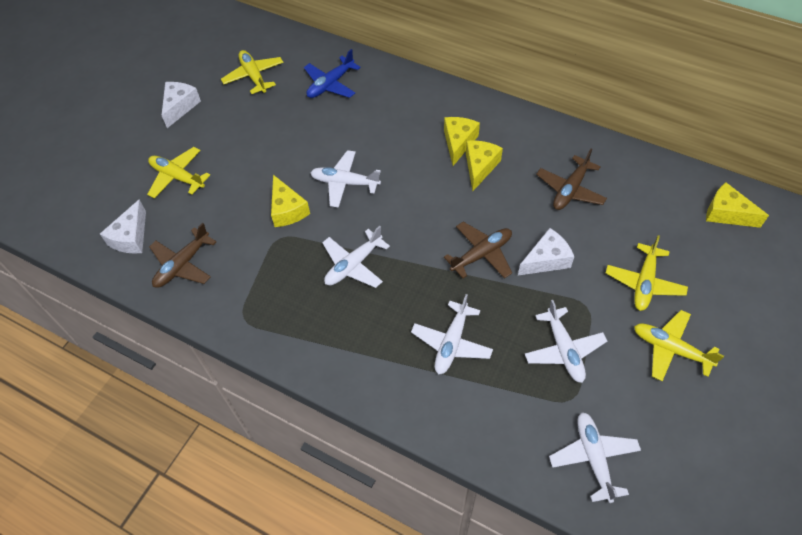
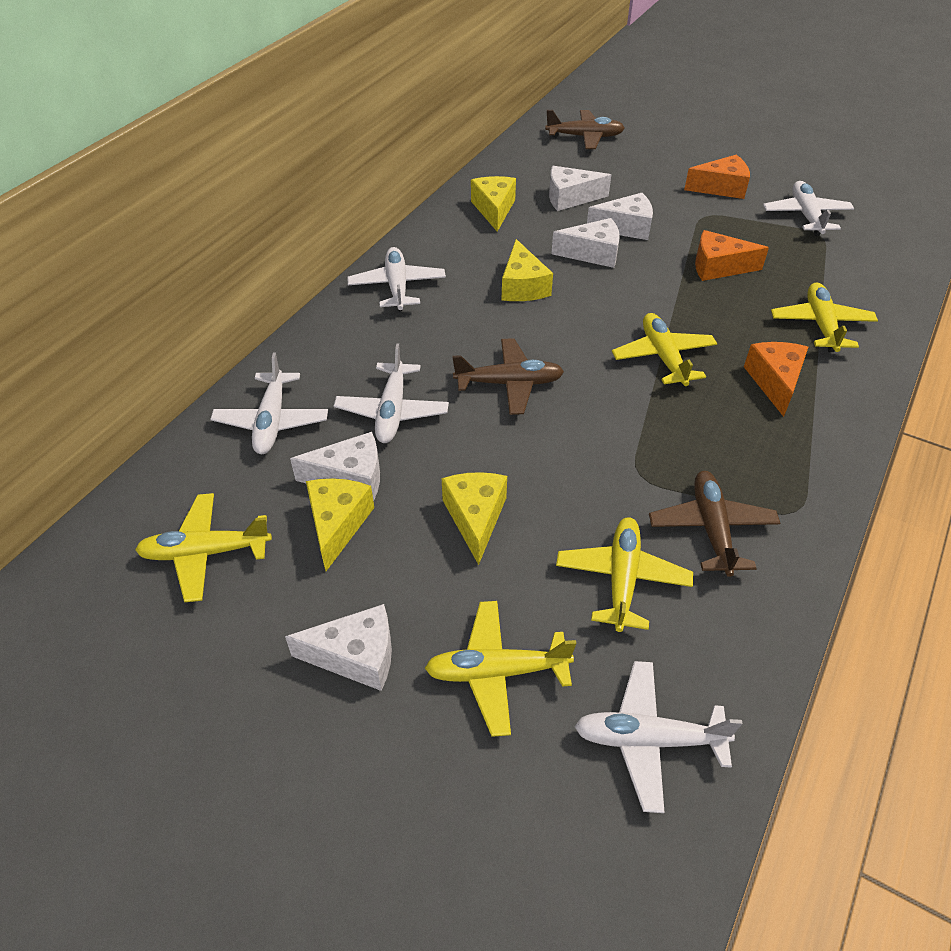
blue plane: [304,49,361,98] = 1 -> none = 0
orange cheese: none = 0 -> [684,155,750,199] [695,230,769,281] [744,342,808,417] = 3
white cheese: [100,200,146,254] [161,82,201,128] [518,228,574,275] = 3 -> [285,604,392,691] [290,432,380,501] [549,166,611,211] [551,218,620,268] [587,193,653,240] = 5
yellow plane: [147,147,210,198] [221,50,283,94] [606,235,688,311] [634,310,724,381] = 4 -> [135,493,272,602] [425,601,577,737] [556,517,693,632] [612,313,717,386] [771,283,878,352] = 5

